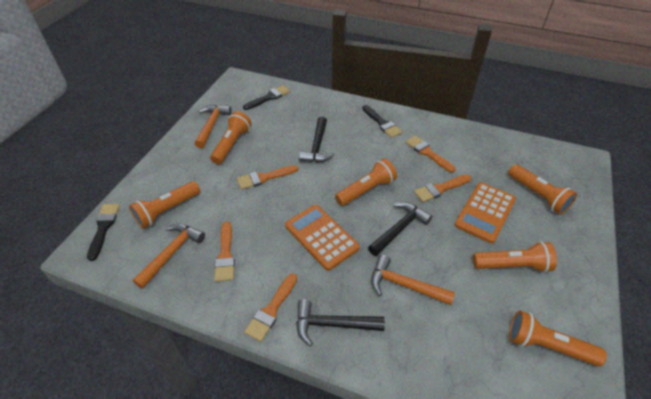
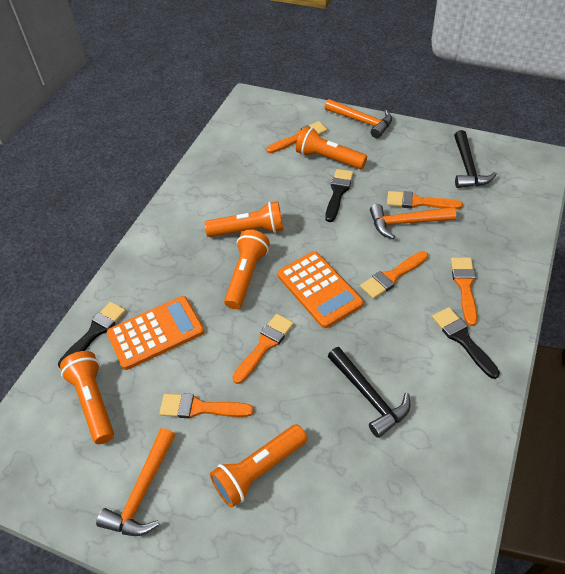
black hammer: [296,299,385,346] [299,117,334,163] [368,202,432,256] = 3 -> [328,347,410,438] [454,130,497,188] = 2
orange brush: [214,221,235,282] [237,165,299,190] [244,273,297,342] [405,136,455,173] [414,175,471,202] = 5 -> [159,393,254,418] [232,314,294,384] [266,121,328,153] [360,251,428,299] [387,191,463,209] [451,257,477,326] = 6
orange flashlight: [129,181,200,229] [210,111,251,164] [335,158,397,206] [473,241,557,273] [508,164,577,215] [509,311,607,367] = 6 -> [60,351,114,444] [204,201,283,237] [210,424,307,508] [224,230,270,309] [296,126,367,169] = 5

